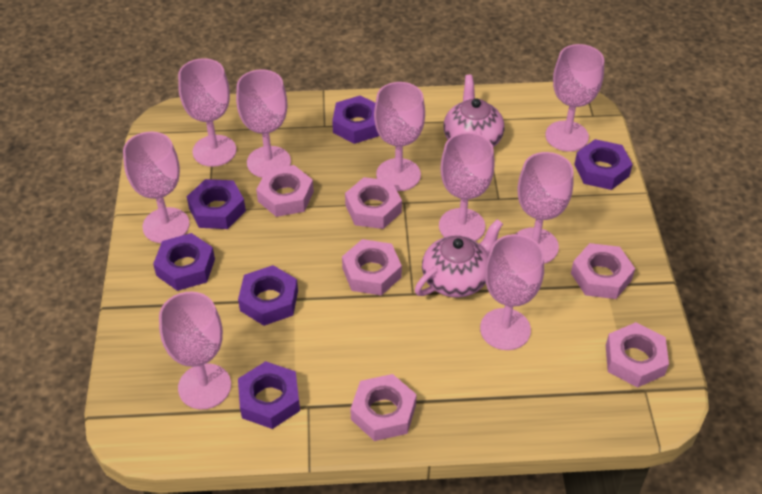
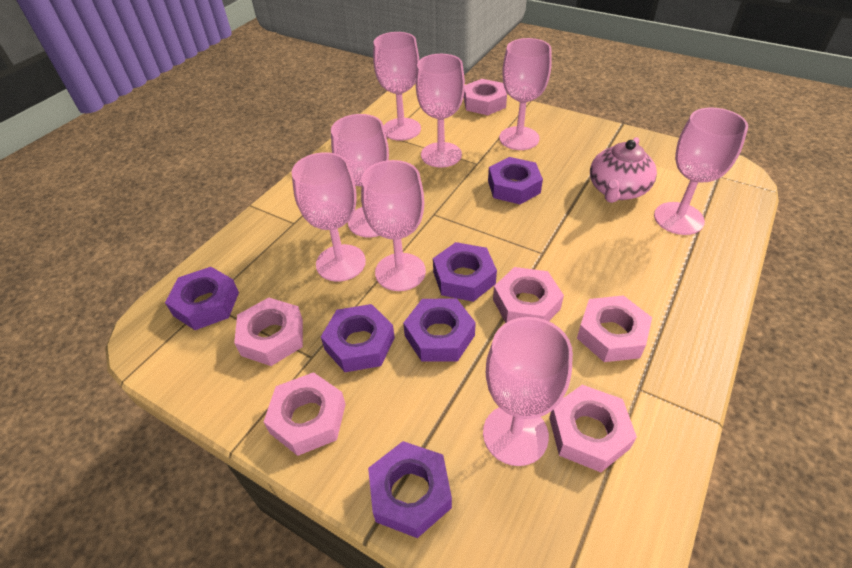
pink goblet: [123,132,190,243] [159,291,231,409] [178,58,236,167] [236,69,291,178] [374,82,425,191] [439,132,495,241] [480,234,544,350] [516,152,574,264] [545,44,604,152] = 9 -> [292,152,366,282] [331,114,389,237] [361,160,426,291] [373,32,421,141] [416,54,465,168] [483,317,573,466] [499,38,552,150] [654,107,748,235] = 8
pink teapot: [415,219,503,298] [444,75,504,147] = 2 -> [590,137,657,203] = 1

